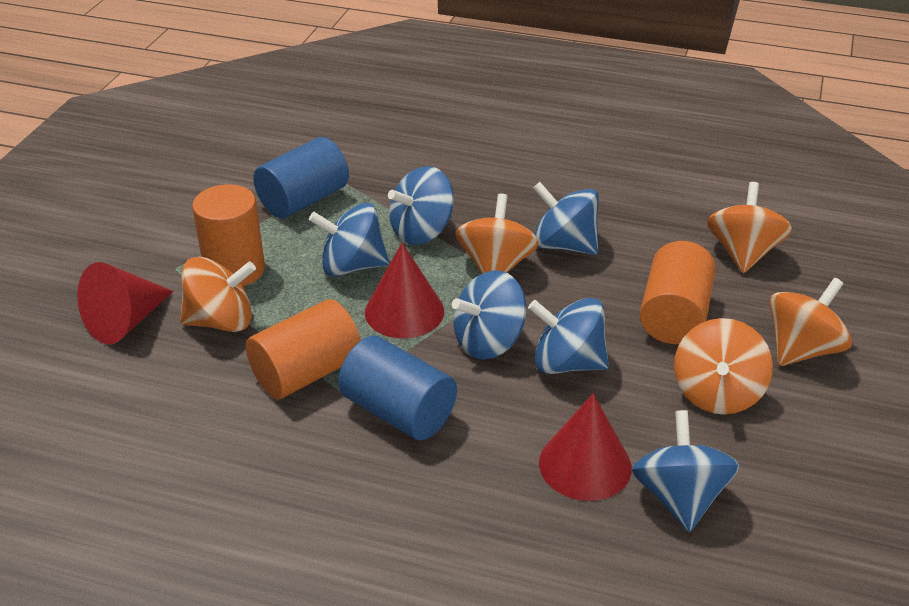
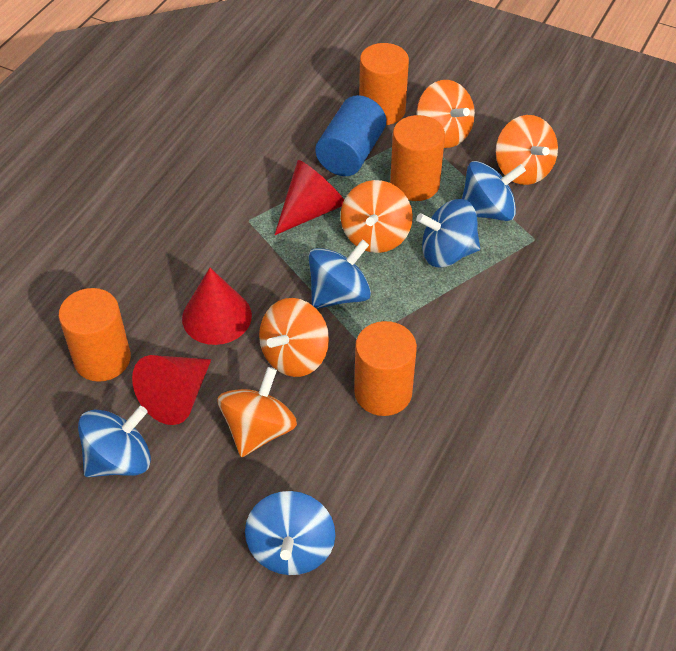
blue cylinder: [253,137,349,219] [338,336,457,440] = 2 -> [315,95,386,176] = 1
blue spinning top: [309,203,389,277] [388,166,454,245] [452,270,526,360] [528,298,609,374] [533,182,599,255] [632,410,740,532] = 6 -> [78,406,151,477] [245,491,335,575] [309,240,371,309] [416,199,480,267] [462,161,526,221] = 5
orange cylinder: [192,184,265,286] [246,299,361,399] [640,241,716,344] = 3 -> [58,288,131,382] [354,321,417,416] [359,43,409,125] [390,115,445,201] = 4

